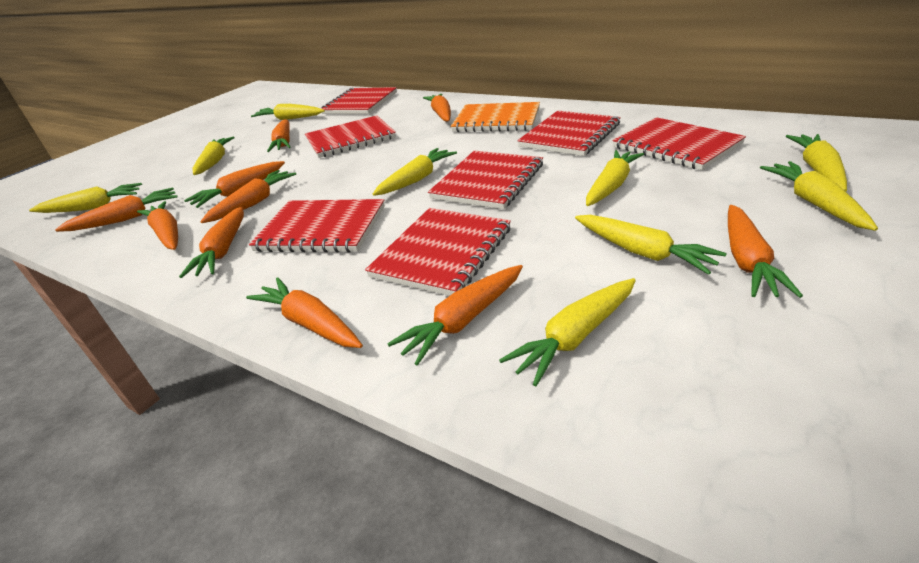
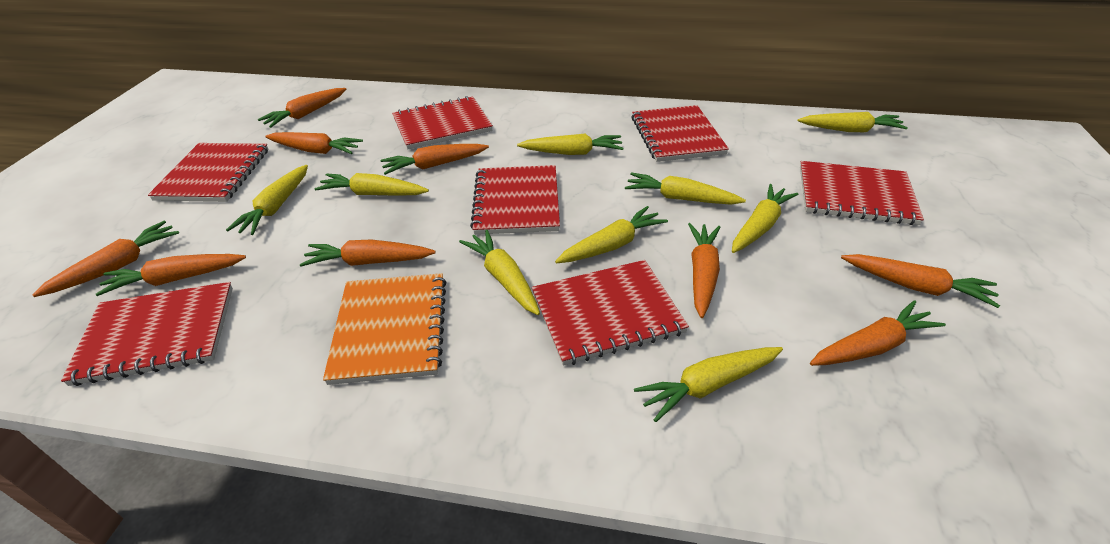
orange carrot: [55,188,178,232] [137,201,178,250] [179,207,244,278] [184,161,285,208] [200,170,296,223] [246,277,363,348] [267,119,291,152] [387,265,523,366] [423,94,451,122] [728,205,803,298] = 10 -> [33,221,179,297] [95,254,246,296] [258,88,346,128] [265,132,363,154] [300,239,436,266] [381,144,489,175] [688,223,720,318] [810,300,946,366] [841,254,1000,308] = 9

